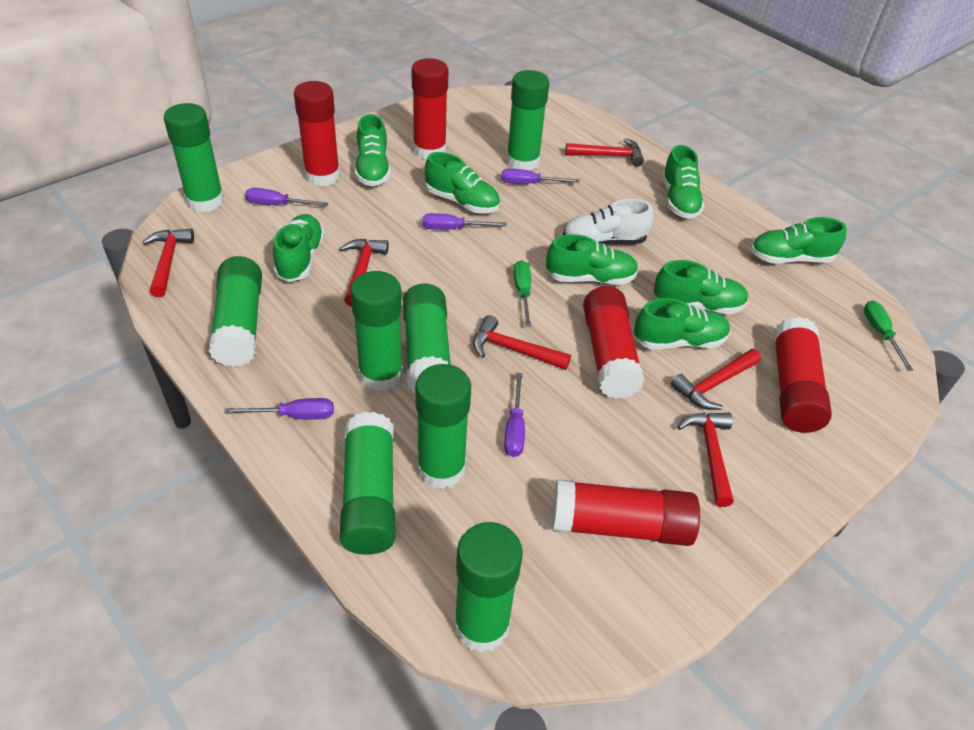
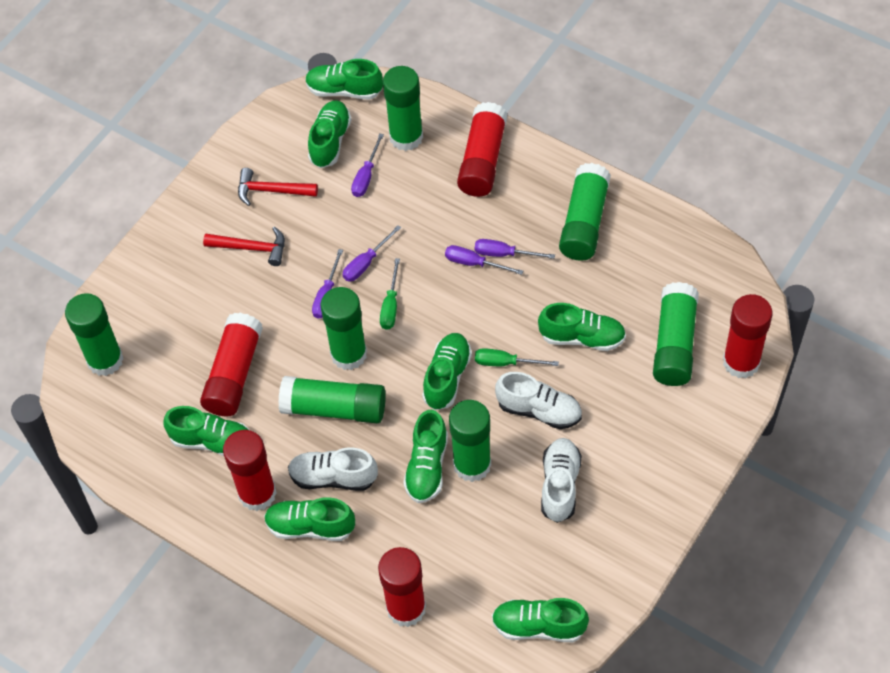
green glue stick: [164,103,224,212] [209,256,262,367] [340,412,396,555] [350,271,403,392] [403,284,451,393] [415,364,471,489] [454,522,523,652] [506,70,549,171] = 8 -> [65,293,124,376] [278,376,386,423] [320,287,367,370] [383,66,423,151] [449,400,491,482] [559,163,611,261] [653,282,699,386] = 7
red hammer: [143,229,194,297] [340,239,389,306] [473,315,571,370] [565,138,644,167] [671,349,761,410] [677,413,734,507] = 6 -> [203,227,285,266] [238,168,318,206] = 2
white shoe: [563,199,654,245] = 1 -> [288,447,378,491] [495,372,582,429] [541,438,582,523] = 3

